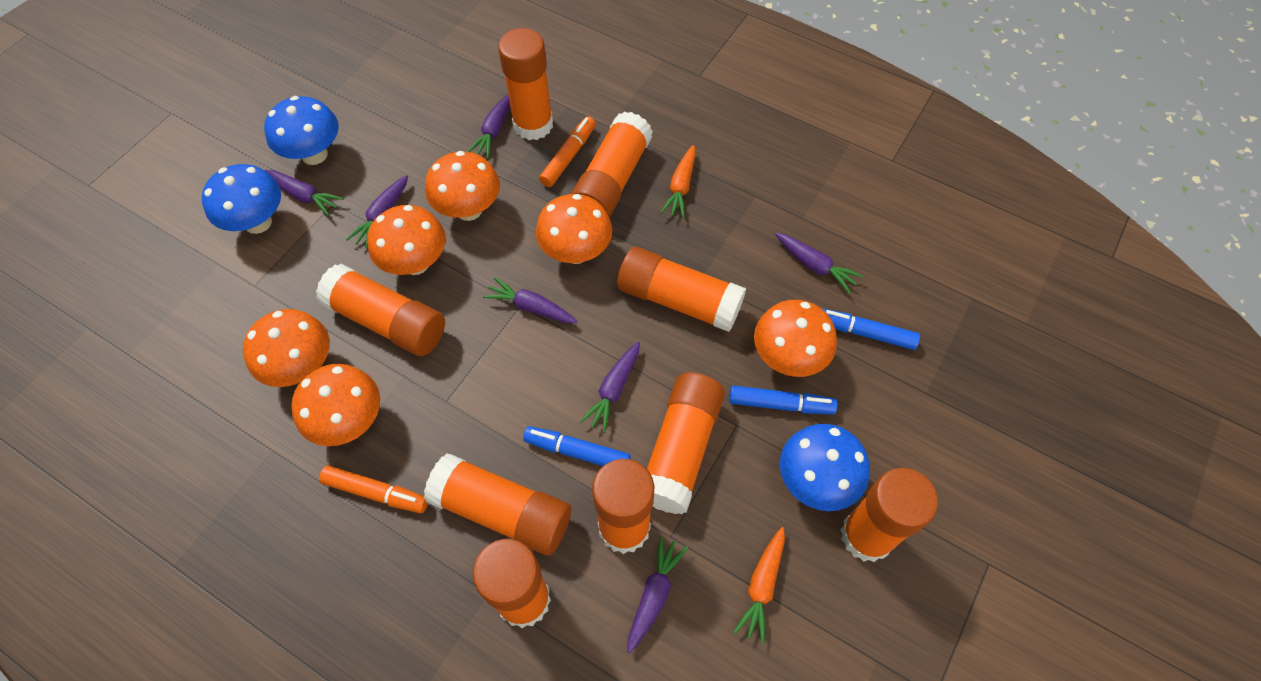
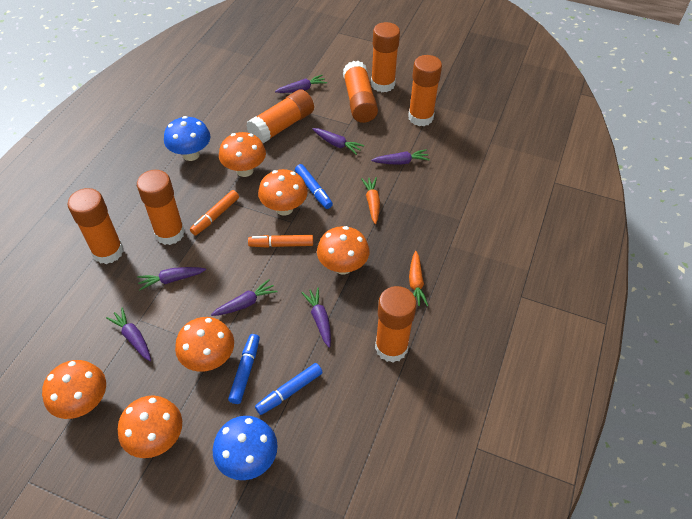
blue mushroom: [202,164,281,234] [264,96,339,165] [780,424,870,511] = 3 -> [164,116,211,161] [213,416,278,480] = 2
orange glue stick: [316,264,445,356] [424,453,571,555] [473,539,551,628] [498,28,553,140] [571,112,653,218] [592,459,654,554] [617,247,746,332] [647,372,725,514] [841,468,938,562] = 9 -> [68,188,124,264] [137,170,185,245] [246,89,314,143] [343,61,378,123] [371,22,400,92] [375,286,417,362] [408,55,442,126] = 7

